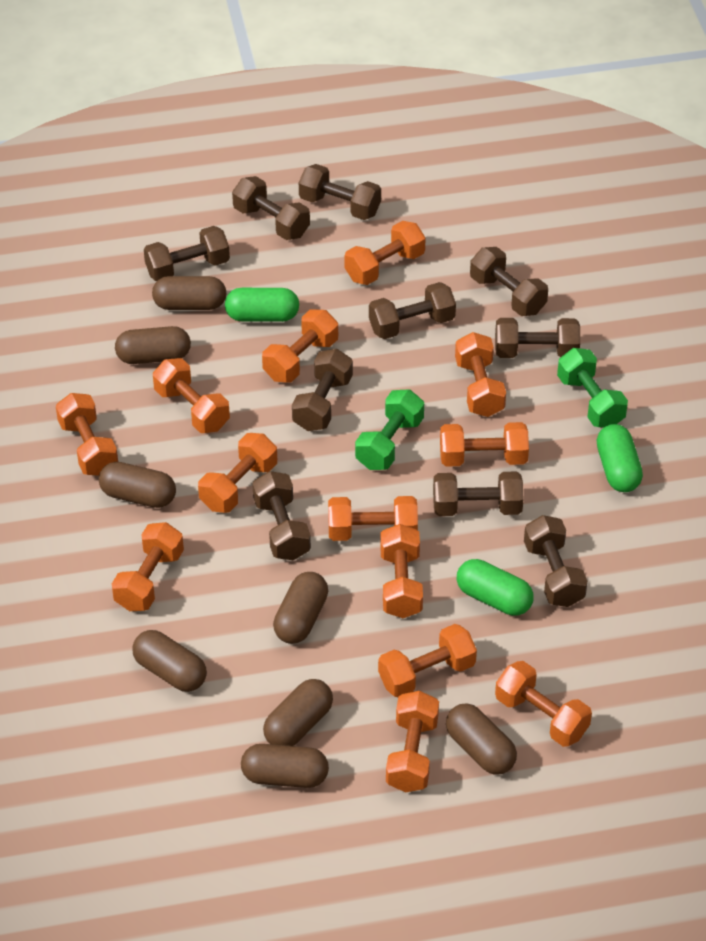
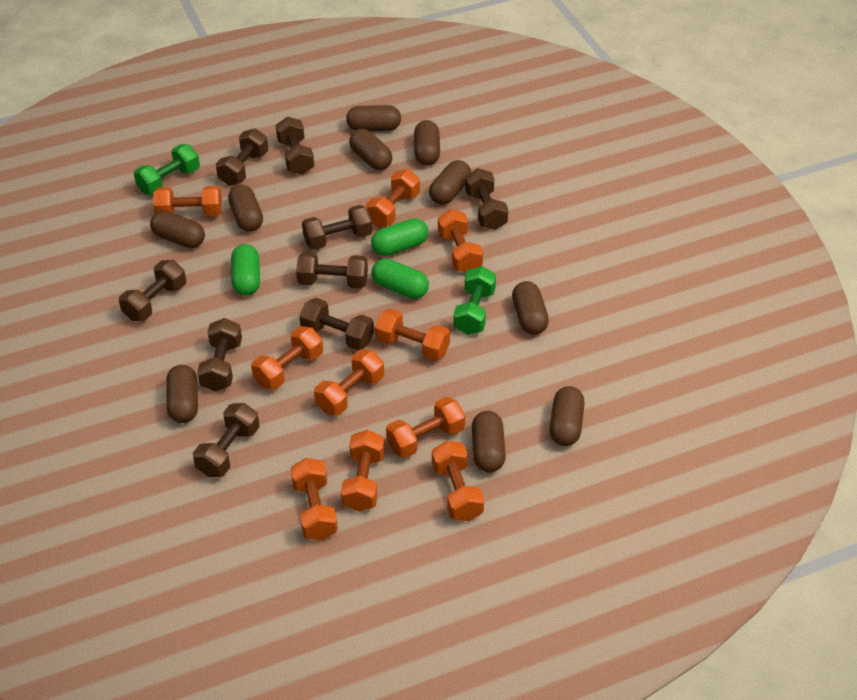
brown capsule: [99,462,176,508] [115,326,191,364] [132,630,207,692] [152,276,226,310] [241,744,329,788] [263,679,333,746] [273,572,328,644] [446,703,517,775] = 8 -> [150,211,205,248] [166,365,198,423] [228,184,263,232] [346,105,401,131] [349,129,392,170] [414,120,440,166] [429,160,471,205] [472,411,506,473] [512,281,549,335] [550,386,585,446] = 10
brown dumbbell: [144,226,230,281] [232,176,310,240] [252,471,311,561] [292,349,353,431] [299,164,381,220] [369,282,456,339] [433,472,524,516] [470,247,548,316] [495,318,580,358] [524,515,588,607] = 10 -> [119,260,186,321] [193,403,260,477] [197,318,242,392] [216,128,269,186] [275,117,314,175] [296,252,368,289] [299,298,374,350] [302,205,373,250] [465,168,508,230] = 9
orange dumbbell: [56,393,118,476] [112,522,184,611] [153,358,230,433] [198,433,277,513] [262,309,338,383] [328,496,418,541] [344,221,426,285] [378,624,477,697] [380,524,423,618] [386,691,439,792] [440,422,529,467] [455,332,506,417] [495,661,592,747] = 13 -> [153,186,222,217] [251,326,323,390] [291,458,338,540] [314,349,384,415] [341,430,385,512] [366,169,420,227] [375,309,450,361] [386,397,465,458] [432,441,484,521] [438,209,483,272] = 10

